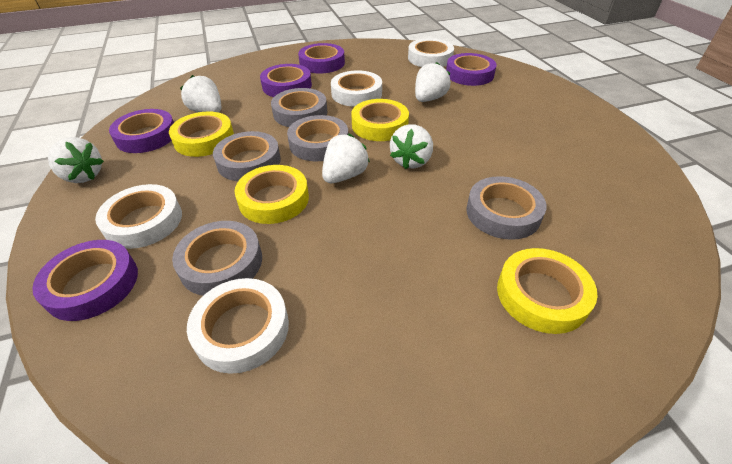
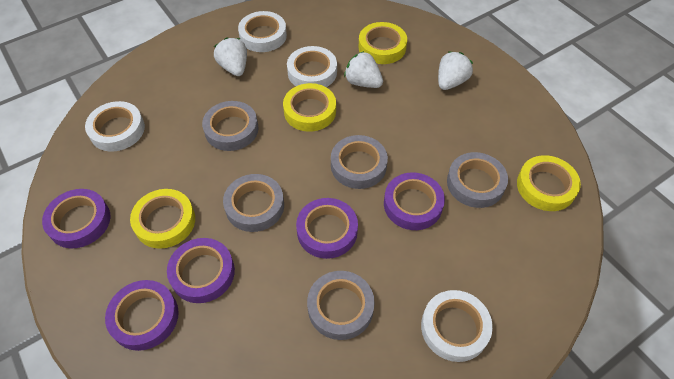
white strawberry: [48,137,104,183] [180,75,221,113] [322,134,370,183] [390,124,433,169] [415,62,451,102] = 5 -> [214,38,247,76] [344,51,383,88] [438,51,473,90] = 3

